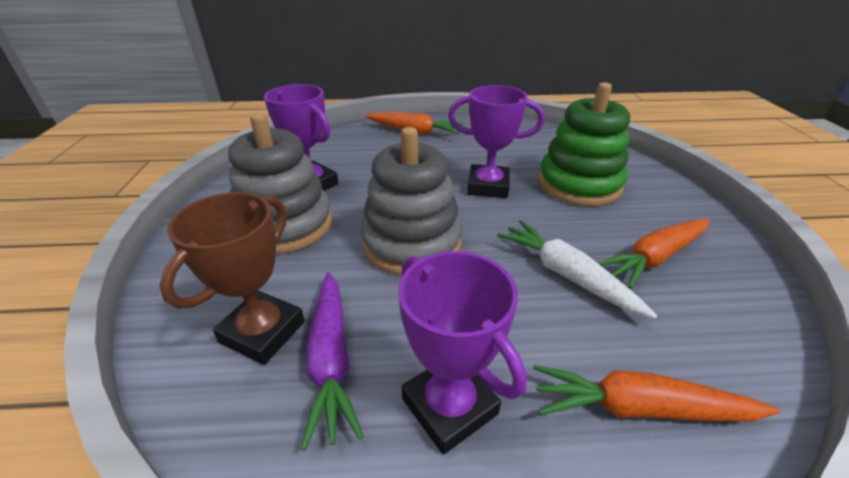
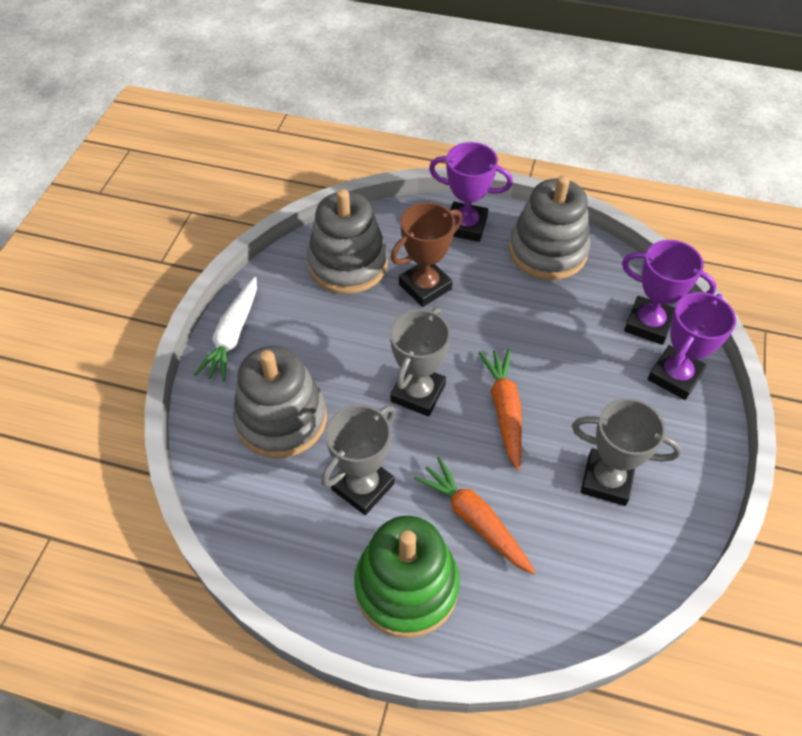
grey stacking toy: [228,113,332,254] [361,127,462,275] = 2 -> [233,346,327,458] [307,189,388,294] [509,175,590,280] = 3
grey trophy: none = 0 -> [321,404,396,515] [390,307,451,416] [572,398,682,506] = 3
orange carrot: [365,112,464,134] [533,365,781,421] [598,219,709,289] = 3 -> [414,457,535,574] [478,349,522,470] = 2
purple carrot: [301,272,364,451] = 1 -> none = 0

